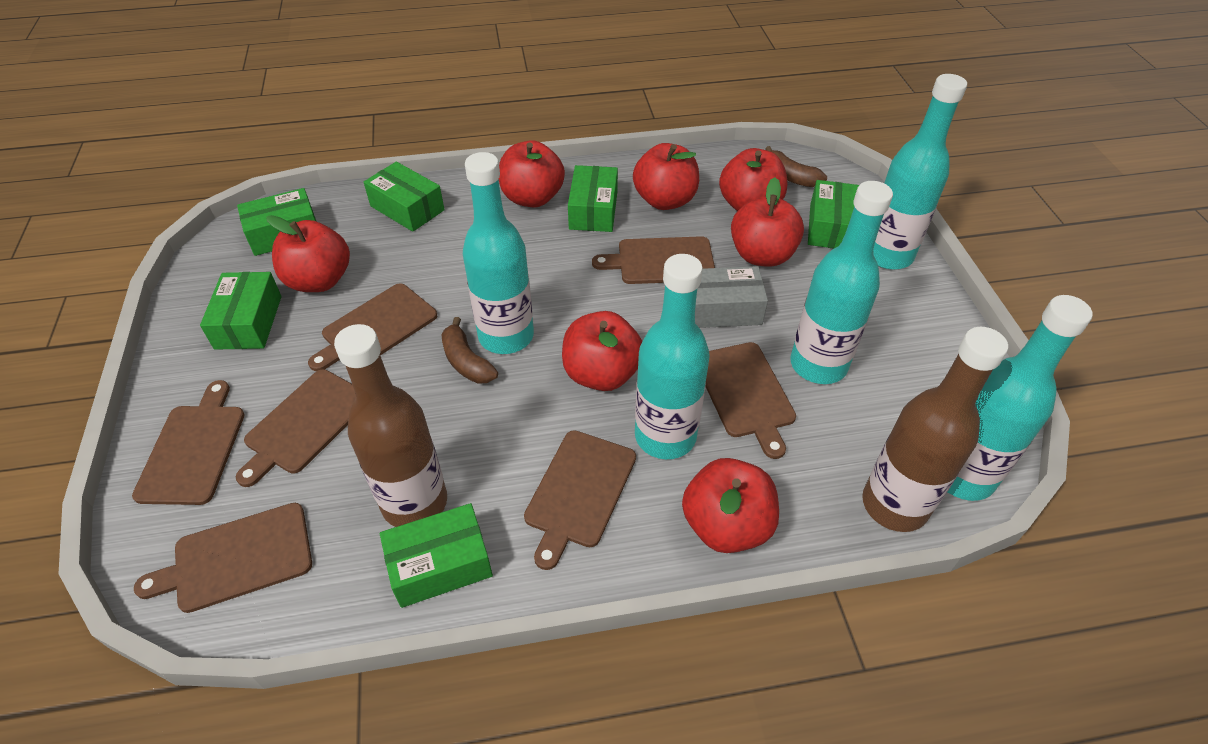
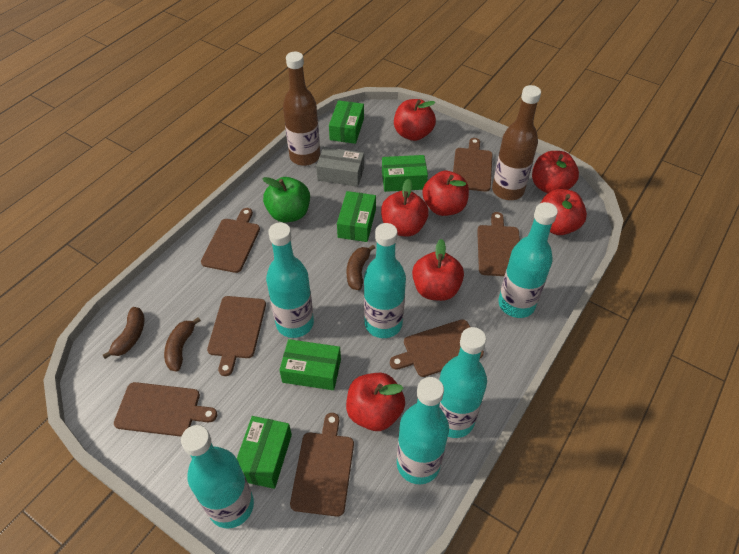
brown banana: [441,317,498,384] [765,146,827,187] = 2 -> [103,307,144,359] [164,317,201,371] [347,245,375,290] = 3
green apple: none = 0 -> [263,177,310,222] = 1
green box: [200,272,282,350] [237,188,316,256] [364,162,445,232] [380,503,493,608] [568,165,618,232] [808,180,859,248] = 6 -> [237,416,292,489] [279,339,341,390] [329,100,364,144] [337,191,376,242] [382,155,428,192] = 5
turquoise bottle: [463,152,534,354] [635,254,710,459] [790,181,893,384] [873,74,967,269] [948,295,1093,501] = 5 -> [181,425,254,529] [266,223,314,338] [364,223,406,338] [397,377,449,484] [439,327,487,438] [498,202,558,318] = 6

